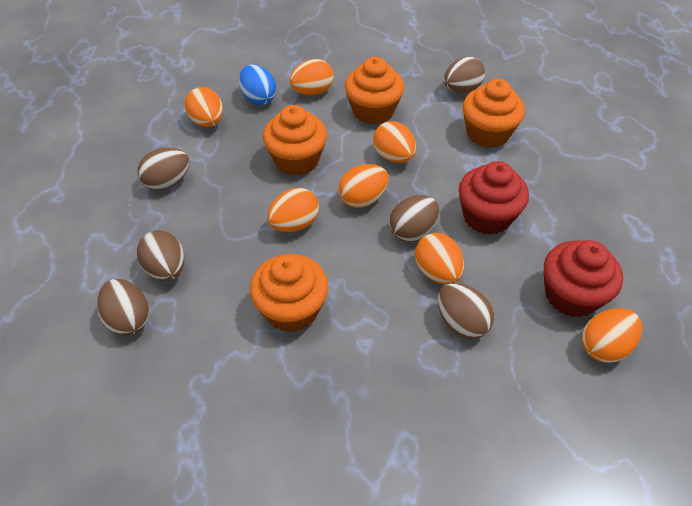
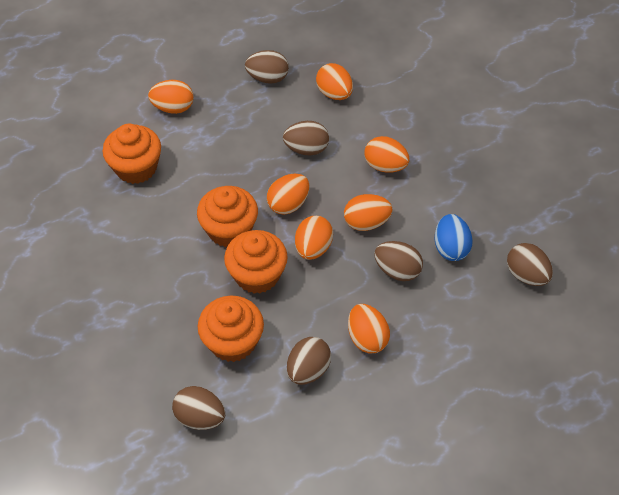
red cupcake: [459,161,529,235] [543,240,623,317] = 2 -> none = 0

